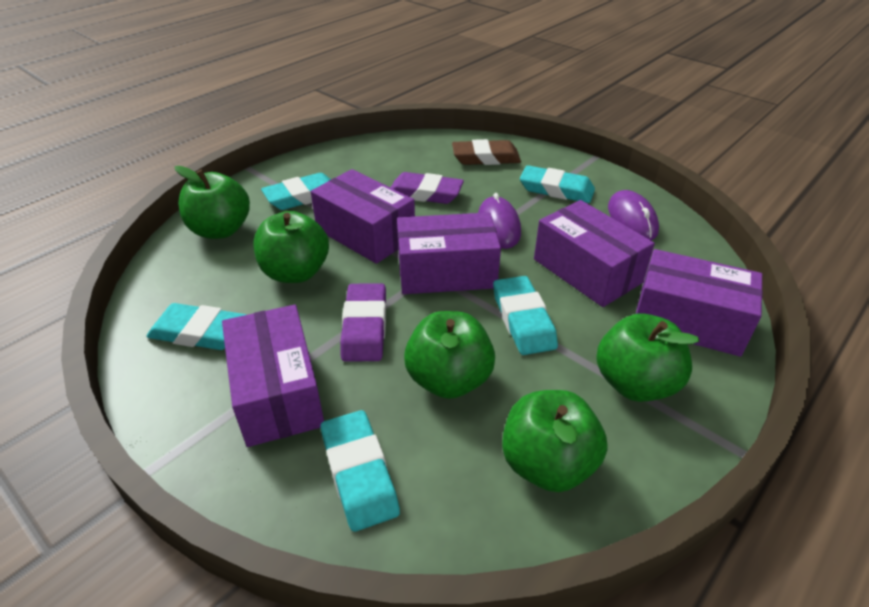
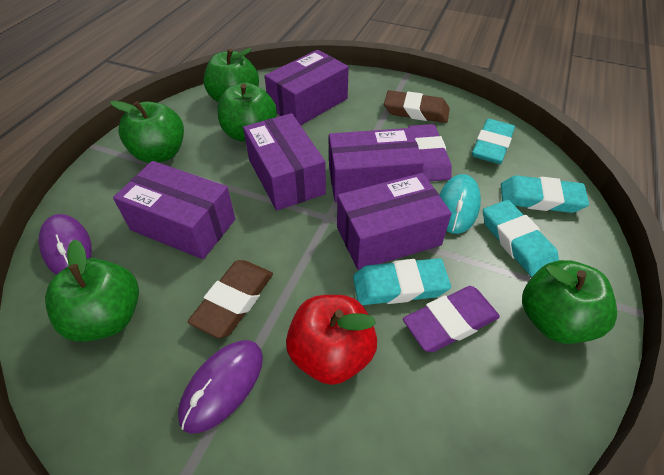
brown eraser: [452,139,521,165] = 1 -> [187,260,273,338] [384,90,450,123] = 2
red apple: none = 0 -> [286,295,377,385] = 1
turquoise eraser: [146,303,246,350] [261,173,331,210] [321,410,400,532] [493,276,558,355] [520,165,595,203] = 5 -> [353,258,451,305] [472,119,515,164] [483,200,559,277] [501,175,589,213] = 4
turquoise mouse: none = 0 -> [439,174,481,234] = 1

